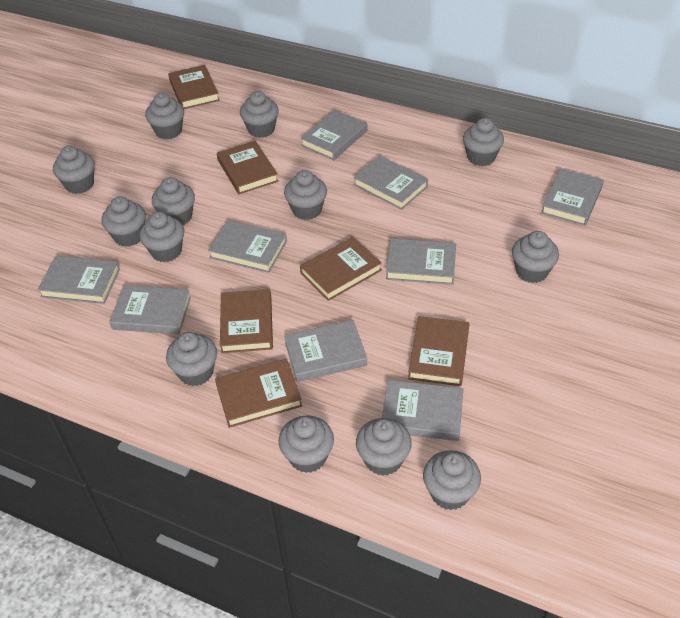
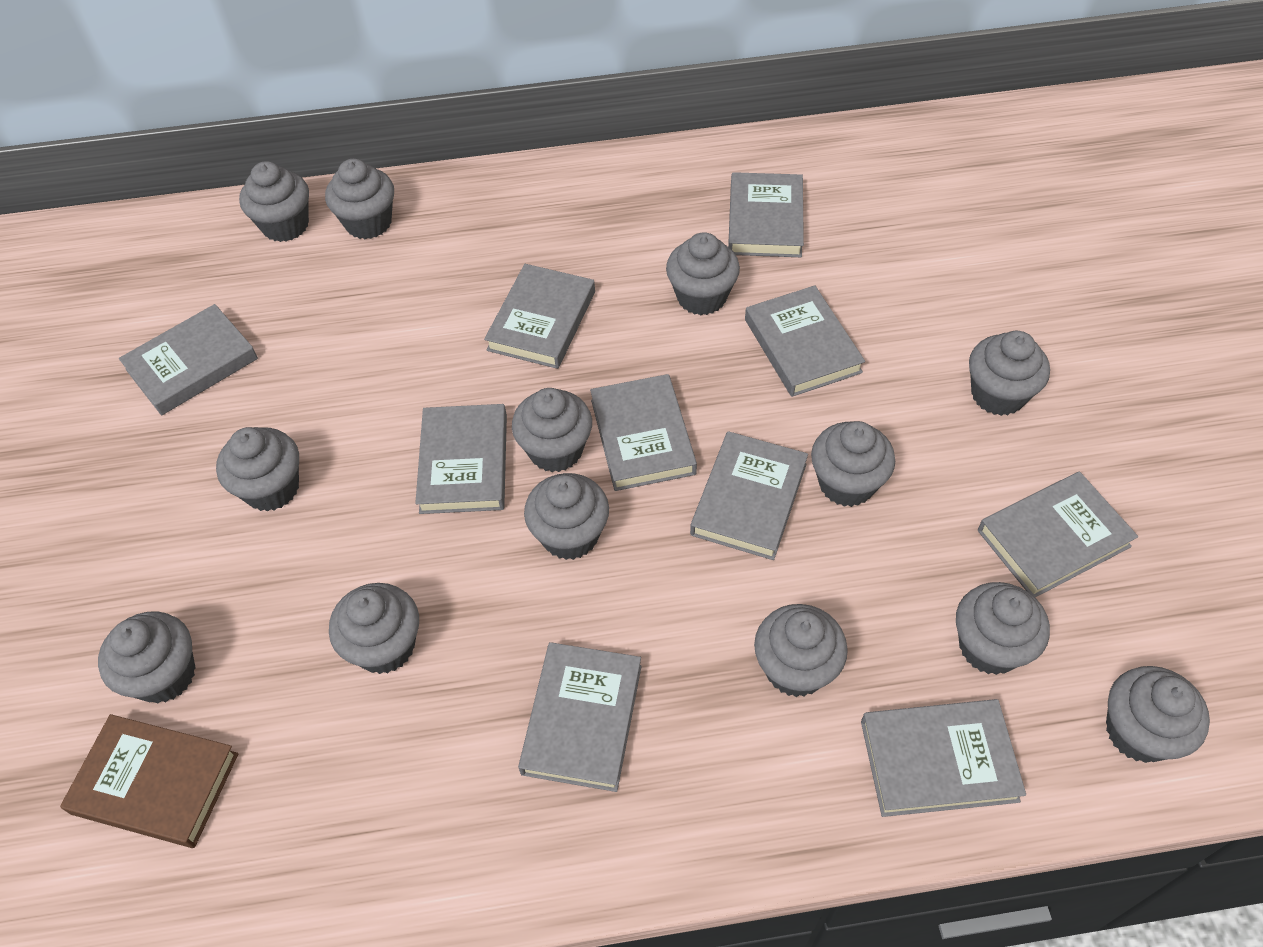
brown book: [168,65,220,109] [215,359,302,428] [217,141,278,194] [220,289,273,353] [300,237,382,301] [408,316,469,386] = 6 -> [60,714,238,848] = 1
grey book: [38,256,120,304] [109,285,191,334] [208,220,287,273] [284,320,367,382] [301,110,368,160] [353,156,428,210] [382,380,463,441] [386,238,456,285] [541,168,604,226] = 9 -> [119,304,258,415] [415,404,507,514] [484,264,595,369] [518,642,642,792] [590,374,697,491] [690,431,808,560] [728,172,804,257] [745,285,865,397] [861,699,1026,817] [978,472,1138,597] = 10

